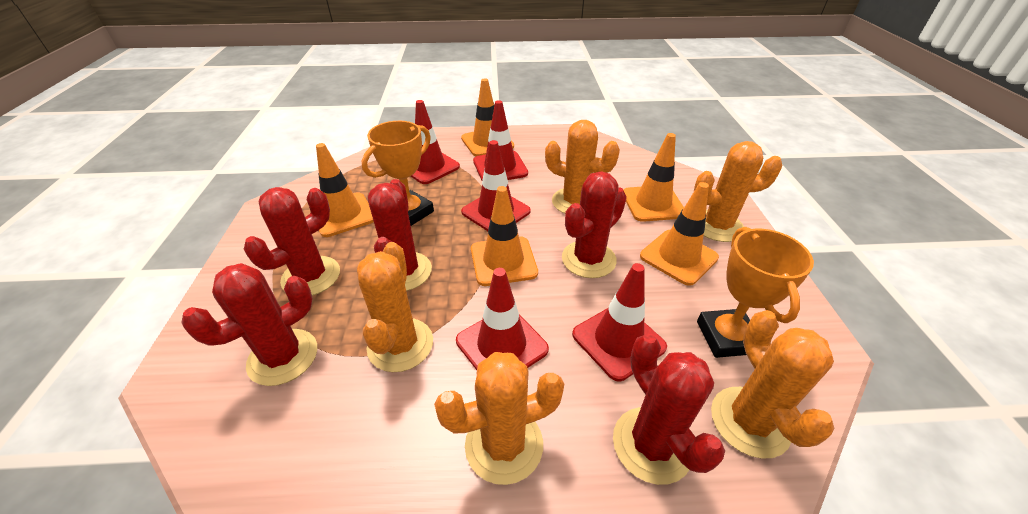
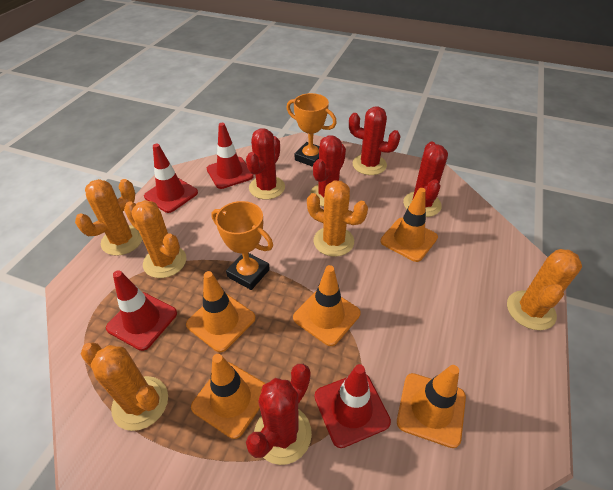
red traffic cone: [410,100,460,184] [456,268,549,370] [461,140,531,231] [473,100,528,181] [572,263,667,381] = 5 -> [106,270,177,351] [144,144,198,213] [207,123,254,189] [314,364,391,448] = 4

